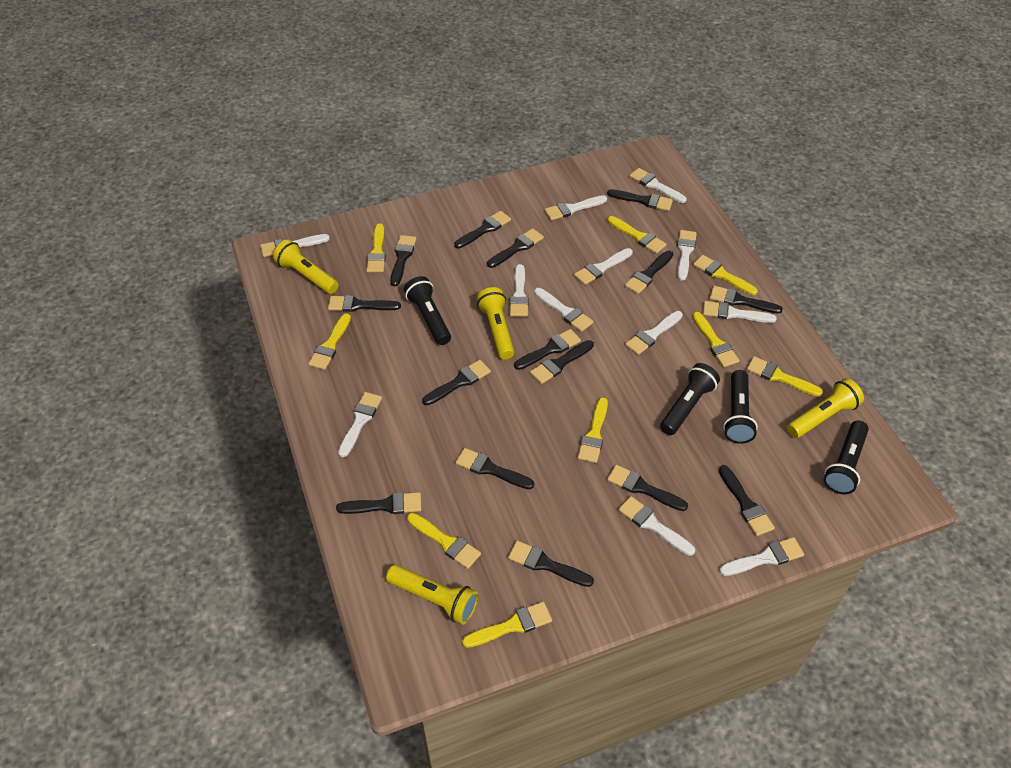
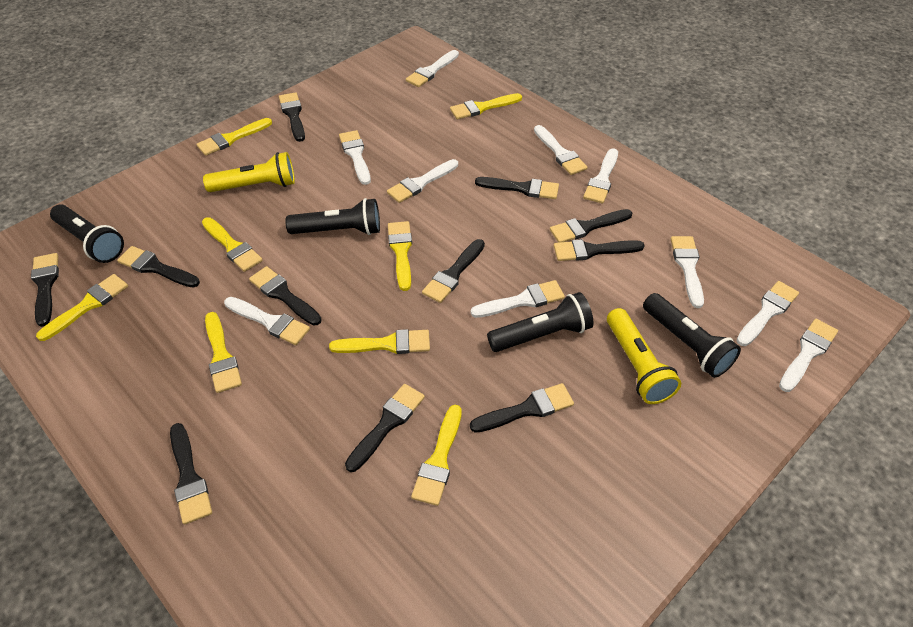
black brush: [328,295,401,312] [336,492,421,514] [390,235,416,286] [422,360,491,405] [454,211,511,248] [455,448,534,489] [487,228,544,268] [508,541,594,587] [514,329,581,370] [530,340,594,384] [607,189,673,211] [607,465,688,511] [625,250,673,294] [710,286,783,314] [719,465,775,536] = 15 -> [31,253,59,327] [117,246,200,288] [170,423,212,525] [249,266,322,326] [279,92,305,142] [345,384,425,472] [422,239,485,303] [470,383,574,433] [475,177,559,199] [550,209,632,243] [554,239,645,261] = 11
white brush: [260,234,330,257] [338,392,382,457] [510,264,529,317] [534,288,593,332] [544,195,607,220] [574,248,633,285] [618,496,695,556] [625,311,683,355] [629,168,687,203] [677,230,697,281] [703,301,777,323] [719,537,804,576] = 12 -> [224,297,310,345] [339,130,371,185] [387,159,458,203] [406,50,459,87] [471,280,565,318] [534,125,588,175] [583,148,618,203] [671,236,704,308] [736,281,799,346] [779,319,838,392] = 10
yellow brush: [308,313,351,370] [366,223,386,272] [407,513,481,569] [462,602,552,648] [577,397,608,463] [608,216,666,254] [692,312,740,367] [693,255,758,295] [747,356,823,397] = 9 -> [36,274,128,341] [196,118,272,156] [202,217,263,272] [205,312,242,393] [329,329,430,354] [388,221,412,291] [411,405,462,506] [450,93,522,119] = 8
yellow flashlight: [273,240,339,294] [386,565,478,625] [476,287,514,359] [787,378,864,438] = 4 -> [203,152,295,192] [607,308,681,404] = 2

